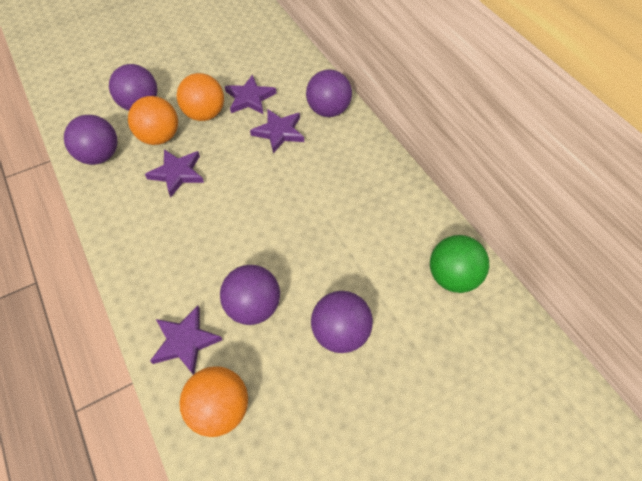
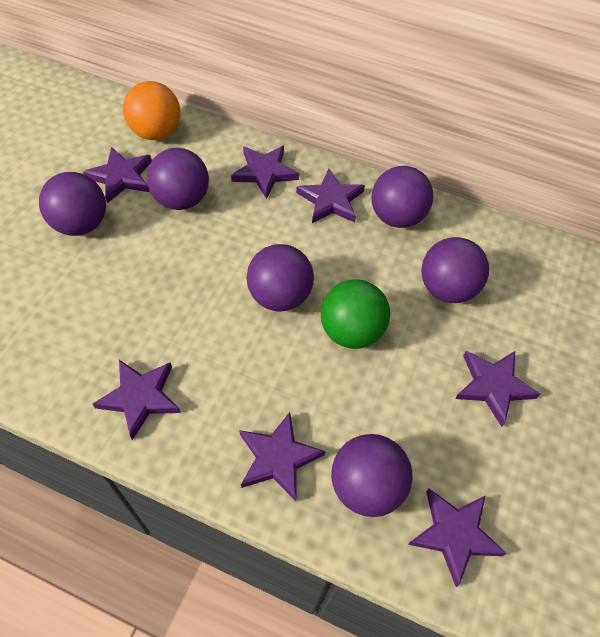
orange ball: [128,96,178,145] [177,73,224,121] [179,366,248,437] = 3 -> [123,81,180,140] = 1
purple ball: [64,115,117,165] [109,64,157,110] [220,265,280,325] [306,69,352,117] [311,291,373,353] = 5 -> [39,172,106,236] [147,148,209,210] [247,244,314,311] [331,434,413,517] [372,166,433,228] [421,237,489,303] = 6
purple star: [145,150,204,198] [150,306,222,375] [225,75,277,114] [250,109,304,153] = 4 -> [83,147,152,203] [93,360,181,440] [231,146,299,199] [239,412,326,501] [296,169,365,223] [408,489,507,587] [455,351,541,427] = 7

